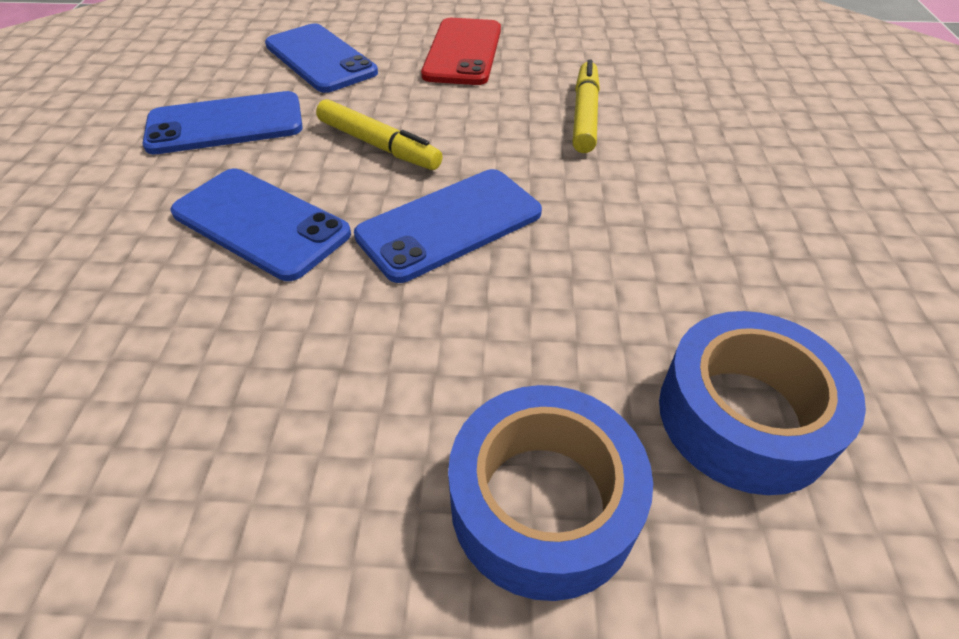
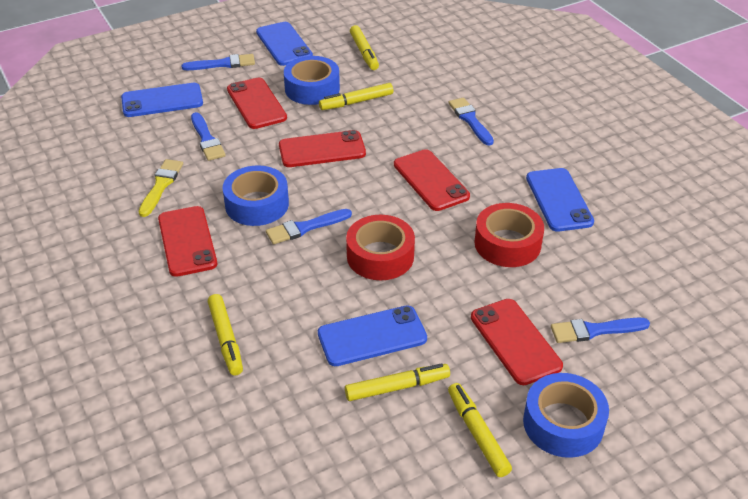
blue brush: none = 0 -> [181,54,255,70] [191,112,226,161] [266,209,352,244] [448,97,494,146] [551,318,650,343] = 5
blue tape: [448,385,653,601] [659,311,866,495] = 2 -> [223,165,289,226] [284,56,340,105] [523,373,609,458] = 3
red phone: [421,18,501,85] = 1 -> [158,206,217,277] [227,78,287,129] [279,130,366,167] [394,149,470,211] [471,299,563,385] = 5
red tape: none = 0 -> [346,215,415,280] [474,203,544,267] = 2
yellow brush: none = 0 -> [139,159,183,217] = 1
yellow marker: [316,99,443,170] [572,59,600,153] = 2 -> [208,294,243,375] [319,83,393,110] [345,363,450,401] [350,25,379,70] [448,383,512,477] = 5

